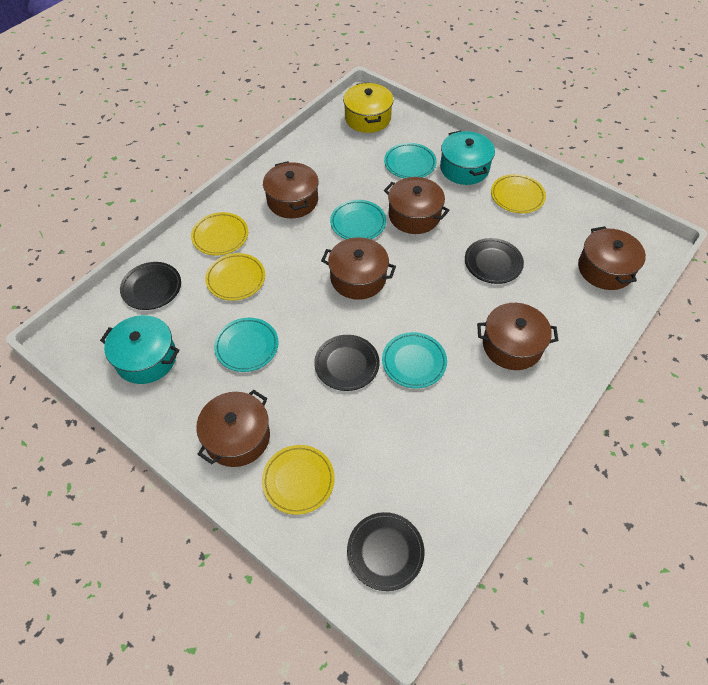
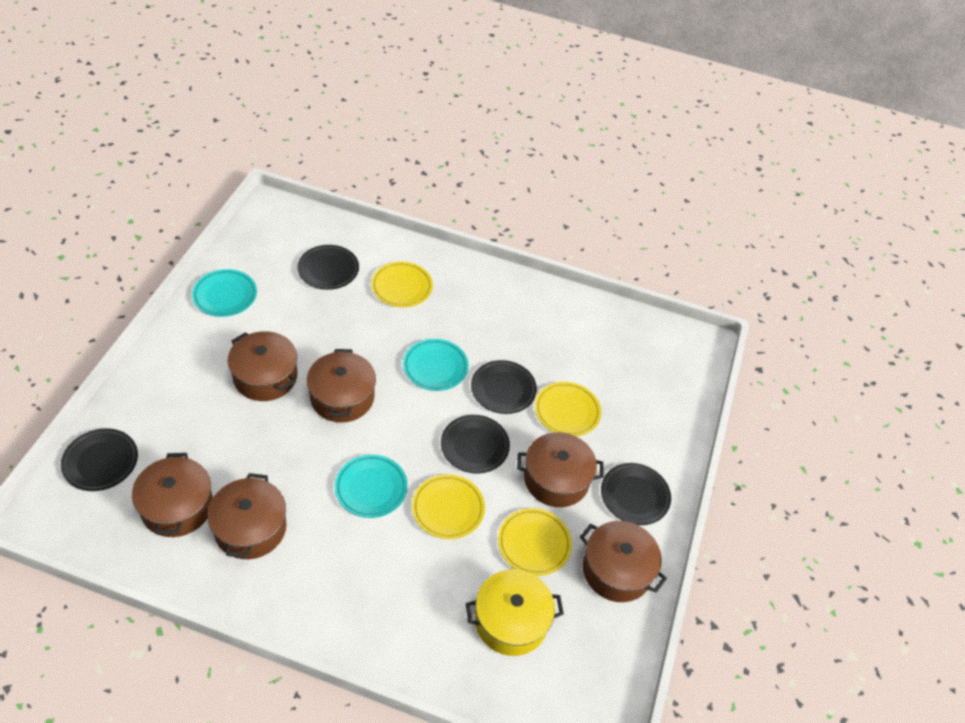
black plate: [120,262,181,310] [314,335,380,391] [347,512,424,591] [465,238,524,284] = 4 -> [61,428,138,491] [297,245,359,290] [441,415,510,474] [471,360,537,414] [601,463,671,525] = 5
turquoise plate: [214,318,279,372] [330,200,386,239] [382,332,447,388] [384,143,437,178] = 4 -> [192,269,257,317] [335,455,408,518] [403,339,468,391] = 3
turquoise pot: [100,315,179,384] [440,130,495,185] = 2 -> none = 0

